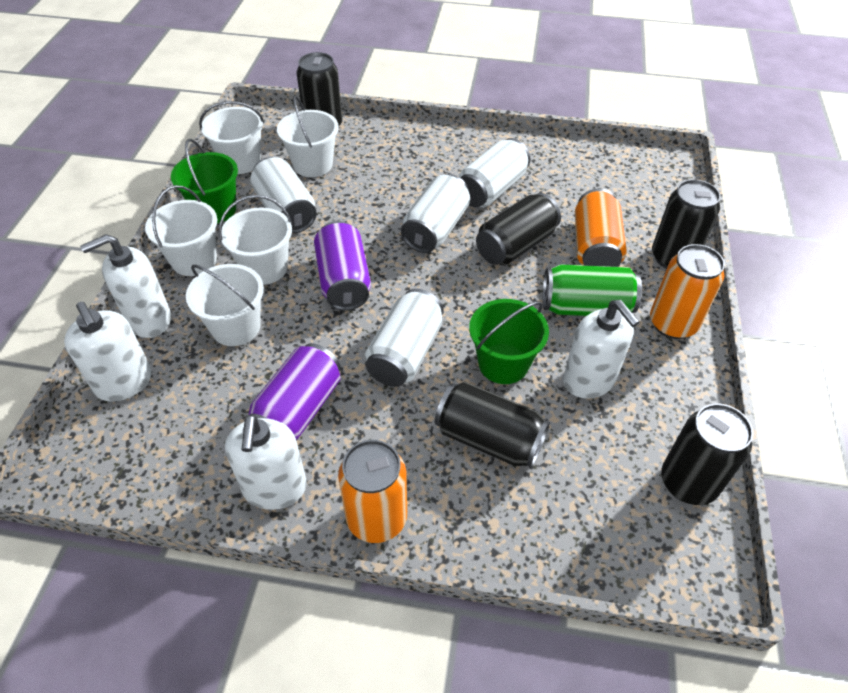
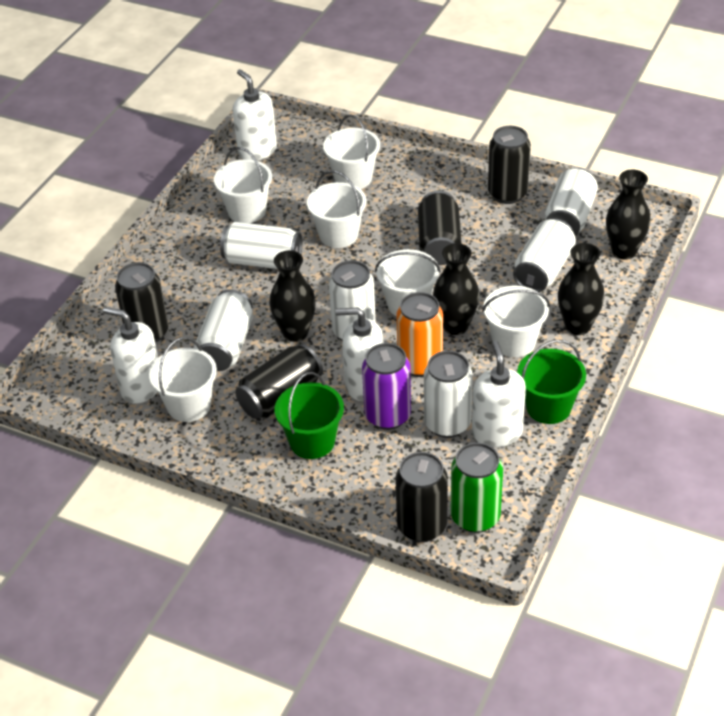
black vase: none = 0 -> [269,250,316,342] [433,243,479,335] [558,243,605,335] [606,170,651,260] = 4
orange can: [338,440,407,543] [575,188,626,267] [650,244,725,339] = 3 -> [396,292,443,377] = 1
purple can: [248,343,341,440] [314,221,371,311] = 2 -> [362,343,411,430] = 1
white bucket: [145,185,217,276] [186,264,264,346] [199,101,264,174] [219,195,292,285] [277,95,339,177] = 5 -> [149,337,217,422] [214,147,272,223] [307,170,367,248] [323,114,380,189] [375,249,440,316] [482,286,550,357] = 6
white can: [250,157,317,233] [365,289,444,387] [401,174,470,253] [459,138,530,207] = 4 -> [194,289,253,371] [220,222,302,269] [329,260,376,340] [424,351,473,438] [513,218,576,292] [545,168,598,236] = 6

